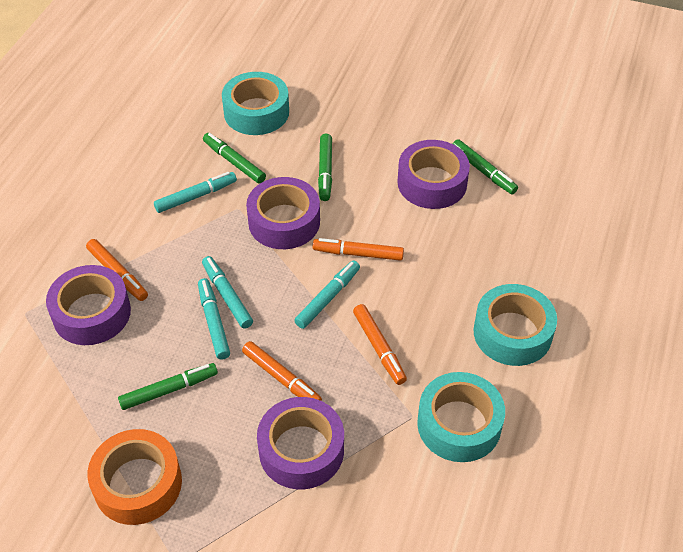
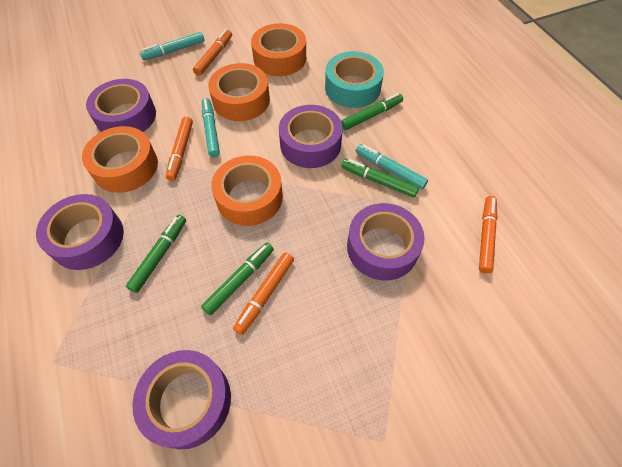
orange tape: [88,429,182,525] = 1 -> [82,126,158,193] [208,63,270,121] [211,155,283,226] [251,23,306,76] = 4
purple tape: [46,265,131,345] [246,177,320,249] [257,397,344,489] [398,140,470,209] = 4 -> [36,194,124,270] [86,79,156,132] [132,350,231,449] [279,105,343,168] [347,203,425,280] = 5
turquoise marker: [154,172,237,213] [198,278,230,360] [202,256,253,329] [294,260,360,329] = 4 -> [140,32,204,60] [202,98,220,158] [356,144,428,190] = 3
turquoise tape: [222,72,289,135] [417,372,505,462] [474,284,557,366] = 3 -> [325,51,384,108] = 1

